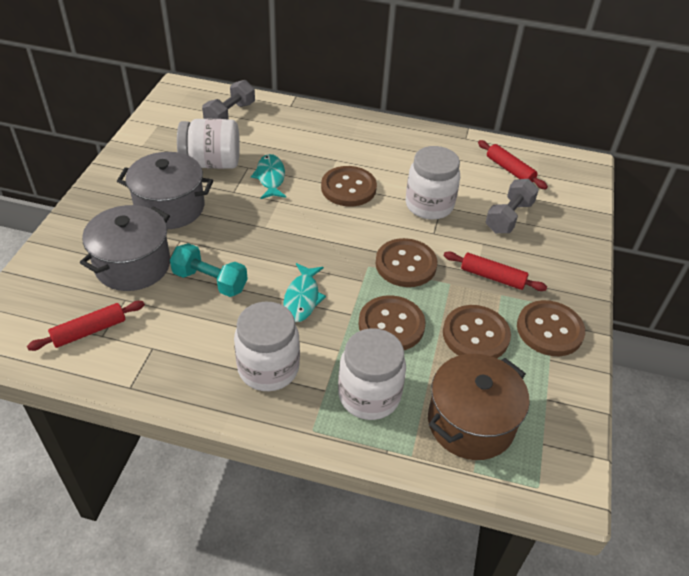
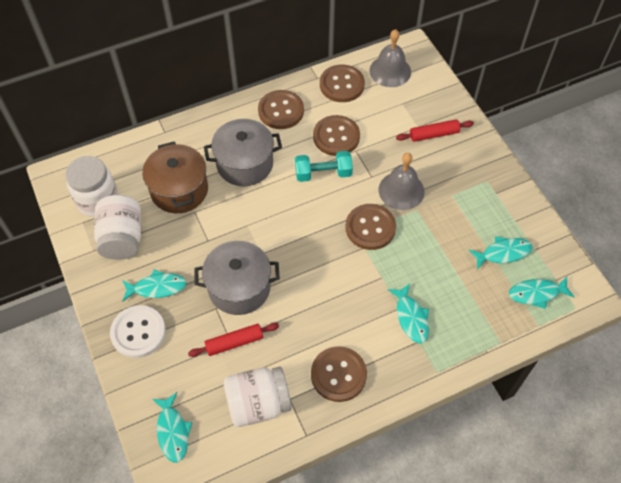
grey bell: none = 0 -> [369,29,411,87] [379,153,424,210] = 2
grey dumbbell: [202,80,255,119] [486,179,539,233] = 2 -> none = 0
red rolling pin: [27,301,145,351] [444,251,547,291] [478,140,548,189] = 3 -> [188,323,279,357] [396,119,474,142] = 2
turquoise fish: [251,154,286,199] [283,263,326,322] = 2 -> [122,270,187,301] [152,392,192,462] [388,284,429,343] [469,236,532,270] [509,277,575,309] = 5
white button: none = 0 -> [110,305,166,358] = 1
white jar: [177,119,240,169] [234,301,300,391] [338,328,406,420] [406,146,460,220] = 4 -> [65,156,118,217] [94,195,141,260] [224,367,292,427] = 3

